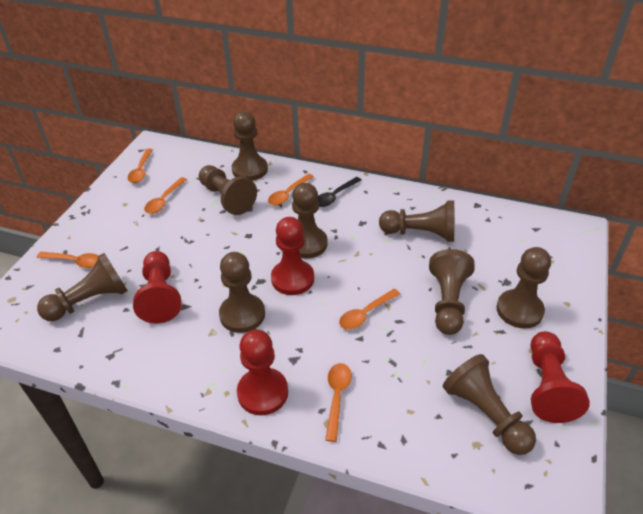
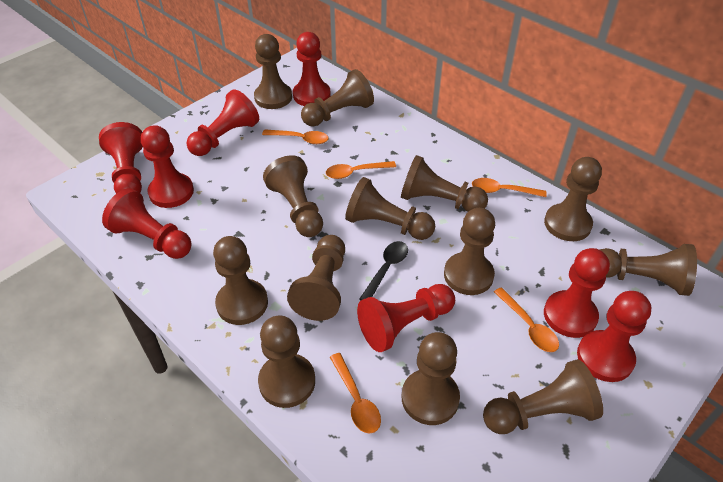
brown pawn: [37,253,128,321] [199,165,257,215] [219,252,265,333] [232,112,268,181] [292,183,327,258] [379,200,454,242] [429,249,475,335] [443,354,536,455] [496,247,551,329] = 9 -> [213,236,268,325] [254,34,292,109] [258,316,315,408] [263,155,323,237] [287,235,345,321] [301,69,374,127] [345,177,435,240] [401,155,488,212] [402,332,460,425] [444,208,495,295] [483,359,603,434] [544,157,602,241] [600,244,697,296] = 13
orange spoon: [37,252,99,268] [128,148,153,183] [144,177,187,214] [268,174,314,206] [325,363,352,442] [339,289,400,329] = 6 -> [262,129,329,144] [326,161,396,179] [330,353,381,434] [472,178,547,197] [494,287,559,352] = 5
red pawn: [133,251,182,324] [237,329,288,415] [271,217,314,295] [530,331,590,423] = 4 -> [99,122,143,194] [102,188,192,259] [141,125,194,208] [186,89,259,156] [293,32,331,106] [357,284,455,352] [544,248,610,338] [577,291,651,382] = 8

